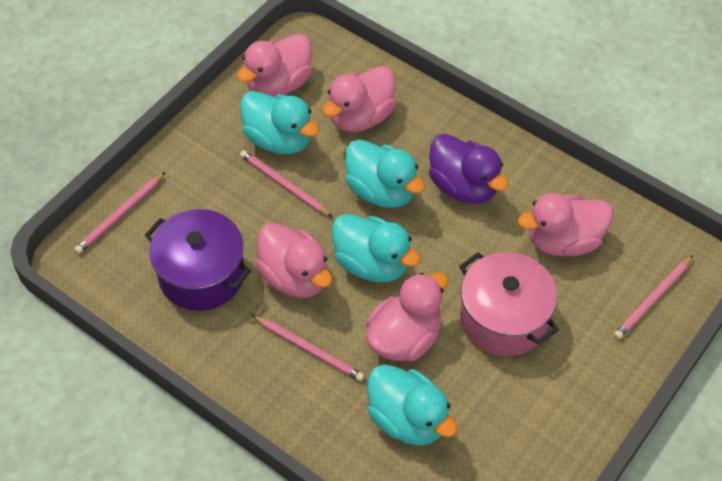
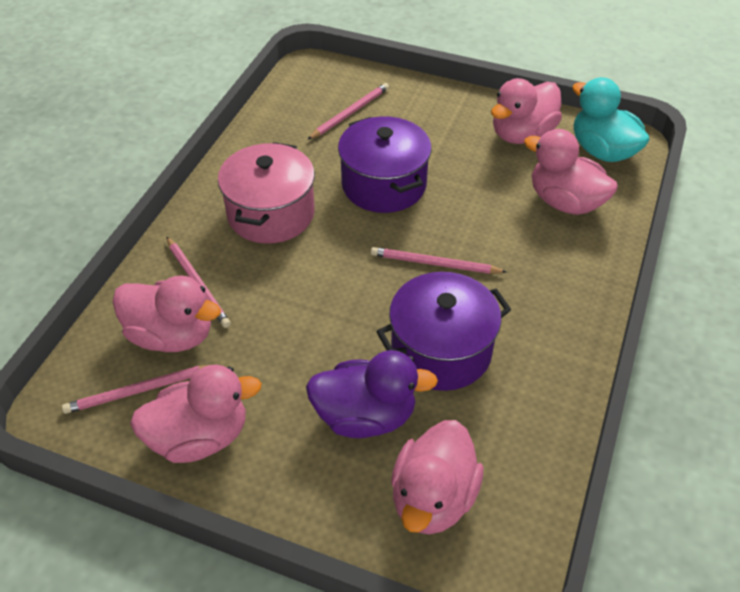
purple pot: [145,209,251,311] = 1 -> [338,116,432,213] [376,272,511,391] = 2
turquoise duck: [240,91,319,154] [332,214,421,282] [345,139,425,208] [367,365,457,446] = 4 -> [572,77,650,162] = 1

